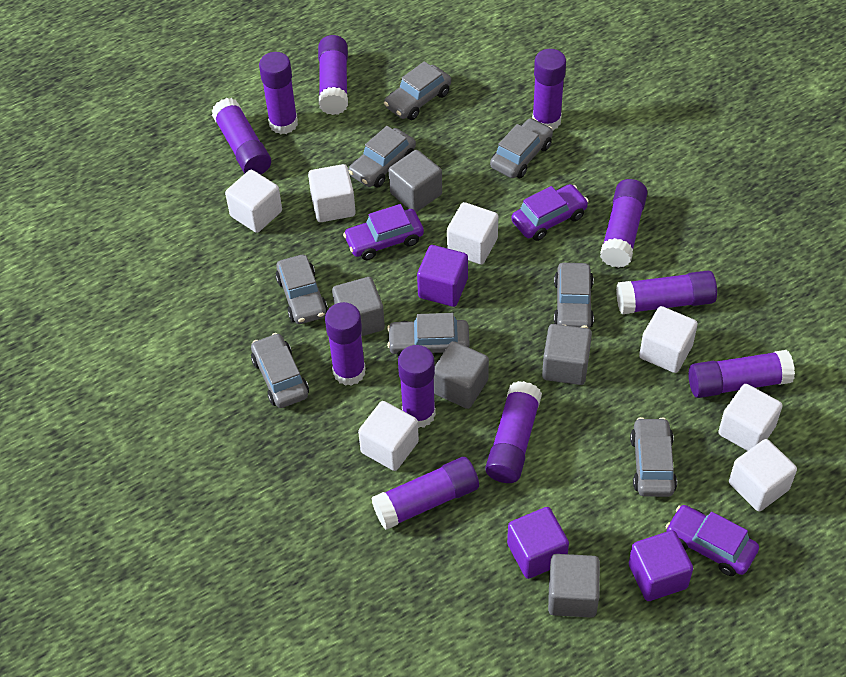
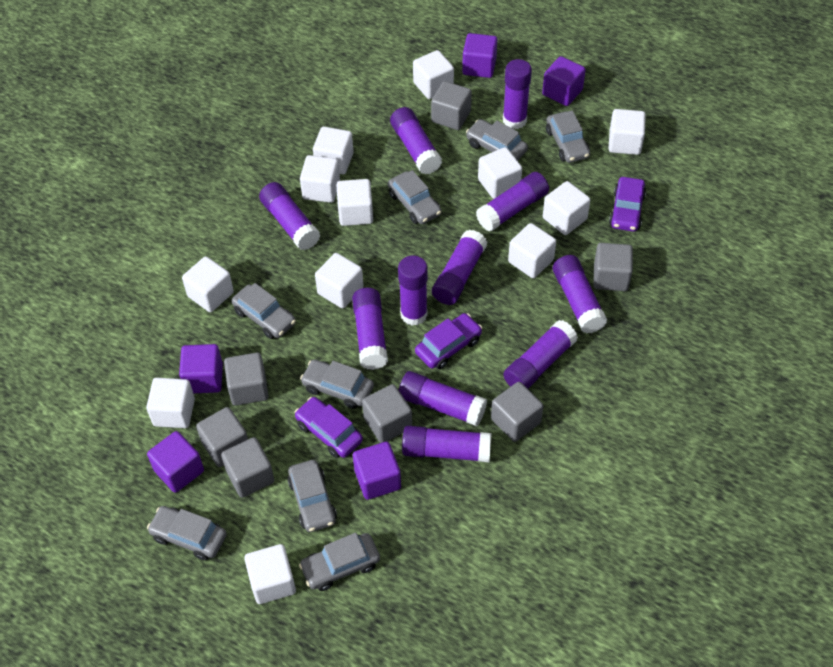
grey cube: [332,277,385,336] [389,150,442,212] [434,341,489,409] [542,324,592,385] [548,554,600,618] = 5 -> [196,407,248,467] [221,437,274,498] [224,353,269,406] [362,384,412,443] [431,81,472,130] [491,382,543,442] [593,243,633,291] = 7
purple cube: [417,245,468,307] [507,507,569,579] [629,530,693,601] = 3 -> [147,431,204,493] [179,344,223,393] [353,442,401,500] [462,33,497,78] [542,56,586,106] = 5
white cube: [225,170,282,233] [308,164,356,222] [358,401,419,471] [447,202,498,265] [639,306,698,373] [718,384,783,451] [729,439,797,512] = 7 -> [146,378,195,428] [182,256,234,312] [244,544,296,604] [300,155,340,203] [313,127,354,174] [315,253,364,308] [337,179,373,226] [413,50,454,99] [478,147,522,199] [508,223,556,278] [543,181,590,235] [609,109,646,155] = 12

